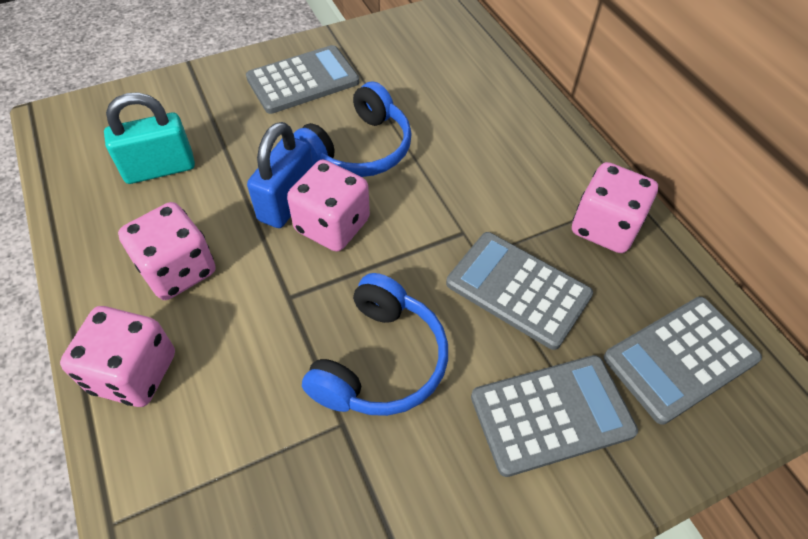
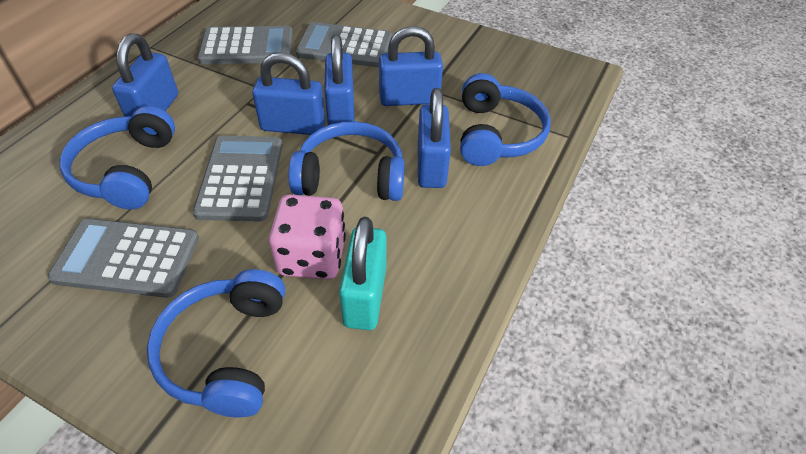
blue headphones: [293,81,412,177] [302,273,448,416] = 2 -> [59,106,175,210] [147,269,285,417] [288,121,405,201] [460,73,551,166] = 4
blue padlock: [247,122,313,228] = 1 -> [112,33,178,117] [252,52,325,135] [324,34,354,125] [379,26,443,106] [418,88,451,188] = 5
pink dice: [60,306,175,407] [118,202,216,300] [287,160,370,252] [572,162,658,253] = 4 -> [269,195,346,279] = 1

